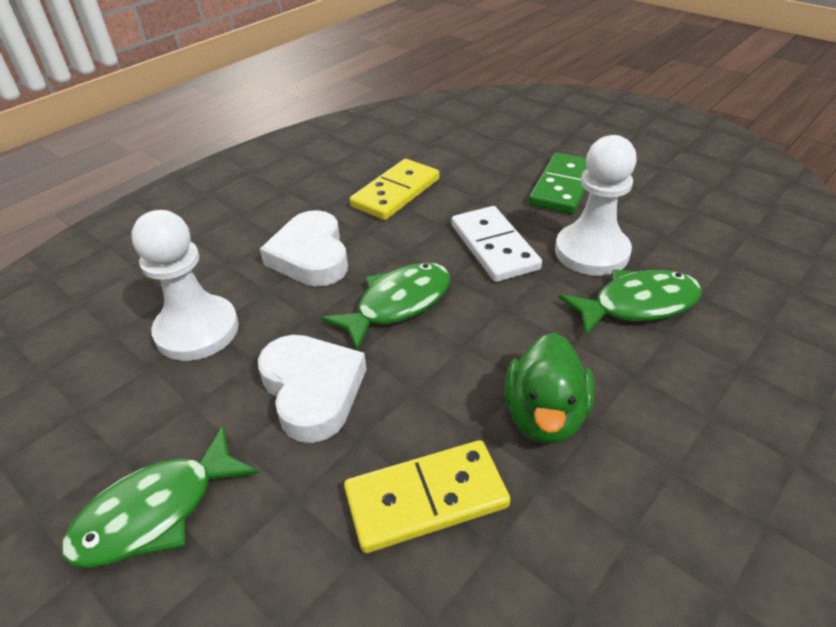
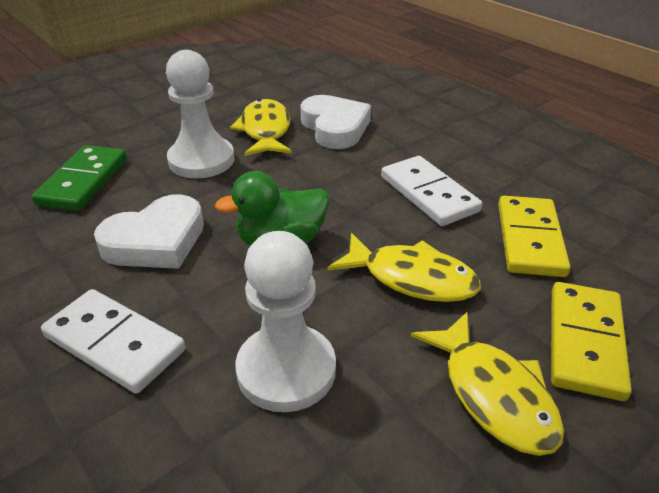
green fish: [61,426,259,568] [321,263,451,351] [558,269,702,336] = 3 -> none = 0
white domino: [452,206,542,282] = 1 -> [41,289,185,394] [381,156,482,226] = 2
yellow fish: none = 0 -> [230,99,292,156] [328,233,481,302] [411,312,564,456] = 3

